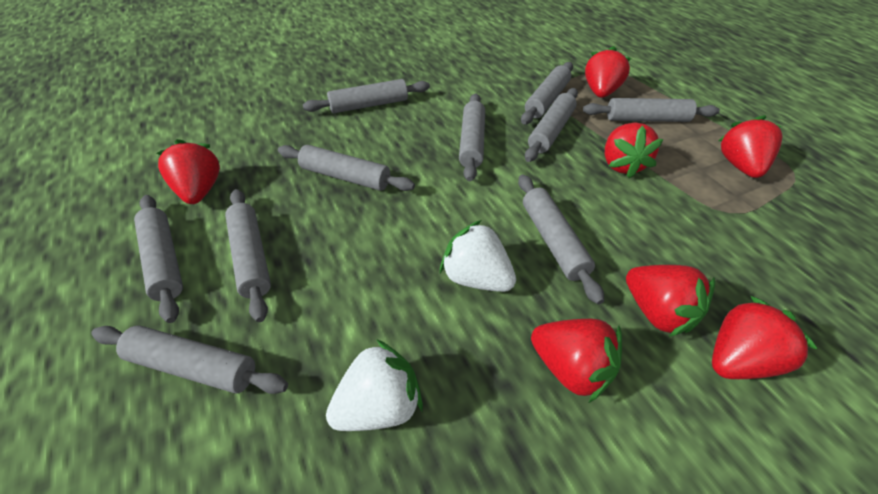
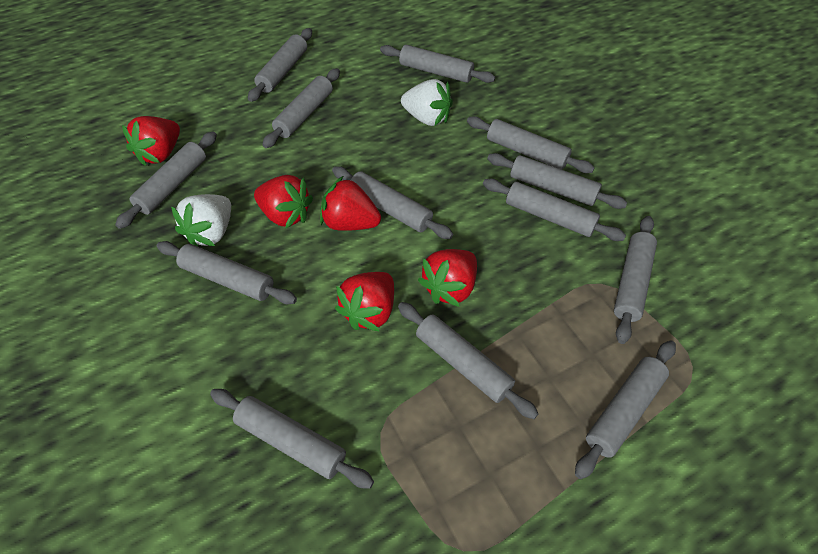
grey rolling pin: [91,325,288,394] [134,195,183,323] [225,189,271,322] [278,145,415,191] [303,79,430,113] [459,93,485,181] [518,174,604,304] [521,62,573,125] [525,88,578,162] [583,98,720,122] = 10 -> [115,132,217,229] [157,241,297,304] [210,389,374,489] [248,28,312,102] [262,68,340,148] [332,166,453,239] [380,45,495,83] [398,302,539,419] [467,116,594,173] [483,179,626,241] [487,153,627,209] [575,340,676,479] [614,216,657,344] = 13
red strawberry: [156,139,220,204] [531,319,622,403] [585,46,632,98] [605,122,664,178] [626,265,715,337] [712,296,817,379] [718,115,783,178] = 7 -> [122,116,180,166] [254,175,313,228] [320,176,381,231] [335,272,394,332] [418,249,477,307] = 5

